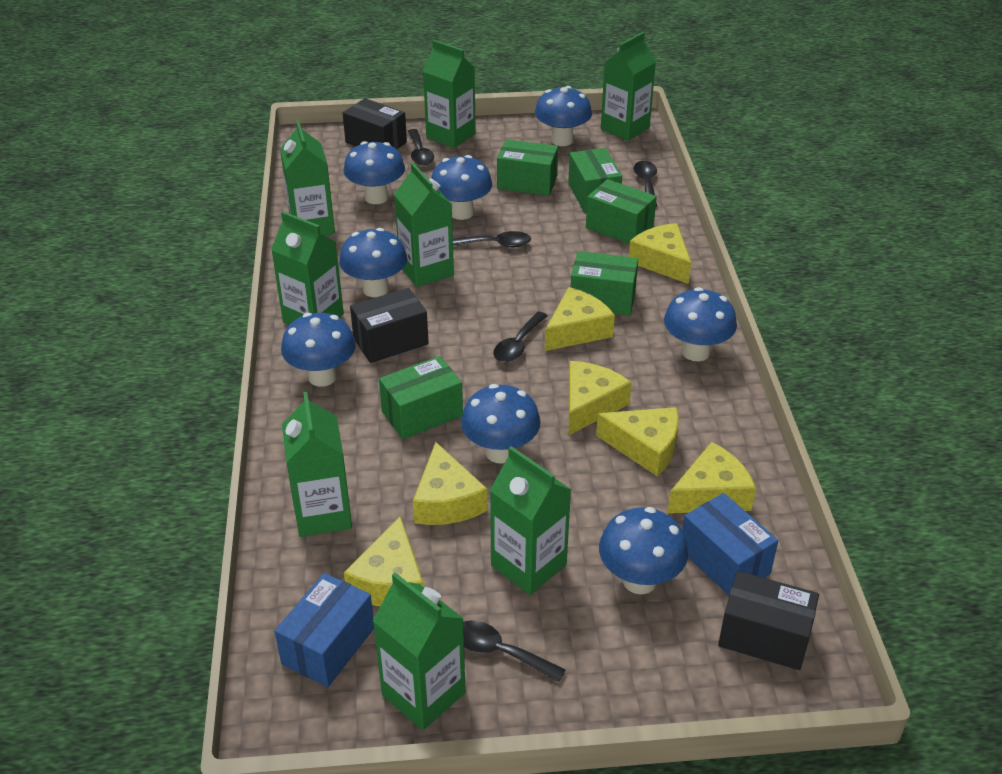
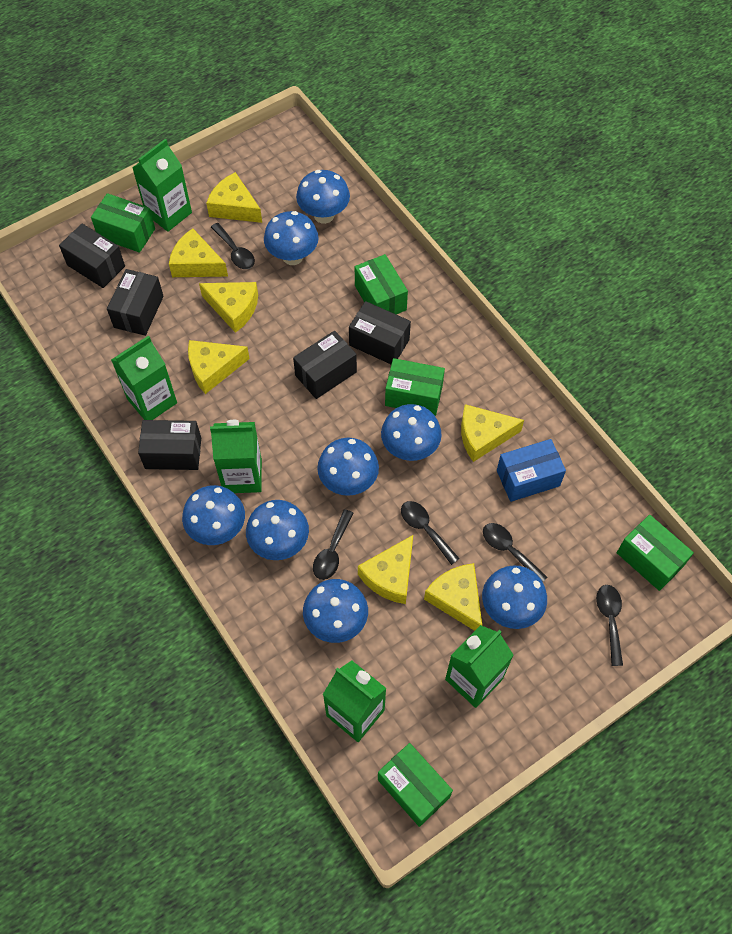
black box: [343,98,407,149] [350,288,429,363] [718,571,819,670] = 3 -> [59,224,125,288] [107,269,164,336] [138,420,201,470] [293,331,357,399] [349,301,411,364] = 5
blue box: [275,573,374,687] [682,493,778,595] = 2 -> [497,439,566,502] = 1
green carton: [271,211,344,325] [280,120,335,235] [282,392,352,537] [373,573,466,730] [394,163,454,287] [423,40,476,148] [489,446,571,595] [601,32,656,141] = 8 -> [111,336,177,420] [132,139,192,232] [210,420,262,493] [323,660,387,742] [445,625,514,708] = 5

